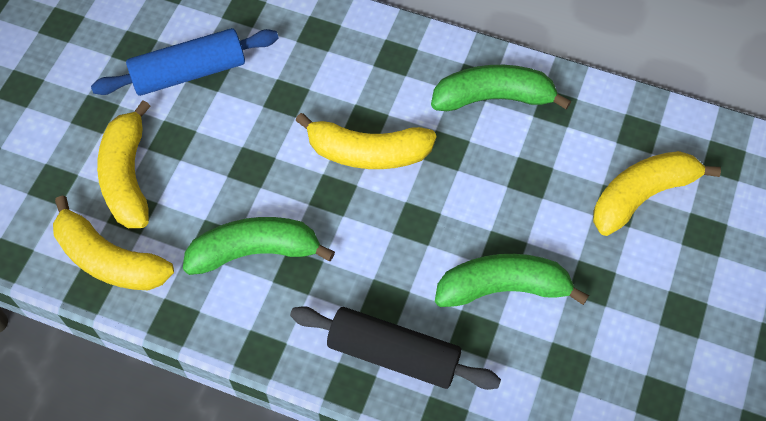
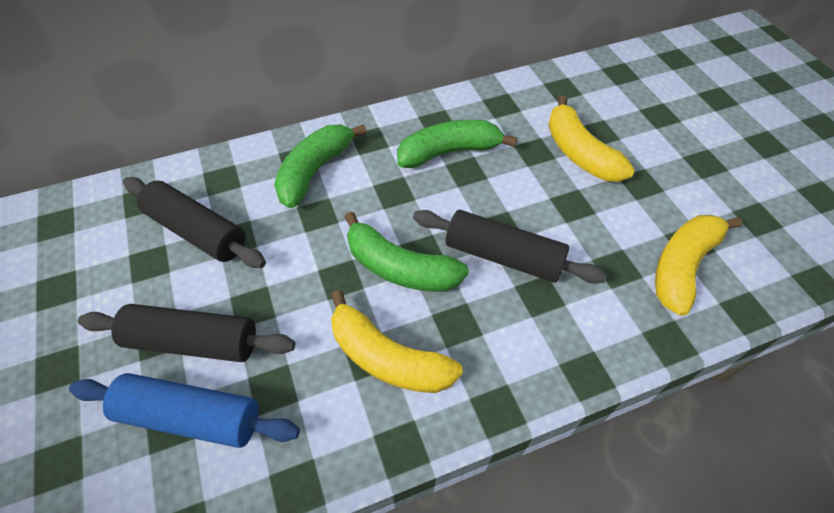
black rolling pin: [290,306,501,390] = 1 -> [78,304,295,362] [123,177,266,268] [413,210,607,284] = 3
yellow banana: [53,196,174,290] [97,100,151,228] [295,113,437,169] [593,151,721,236] = 4 -> [331,290,463,393] [548,96,635,182] [655,215,742,316] = 3

